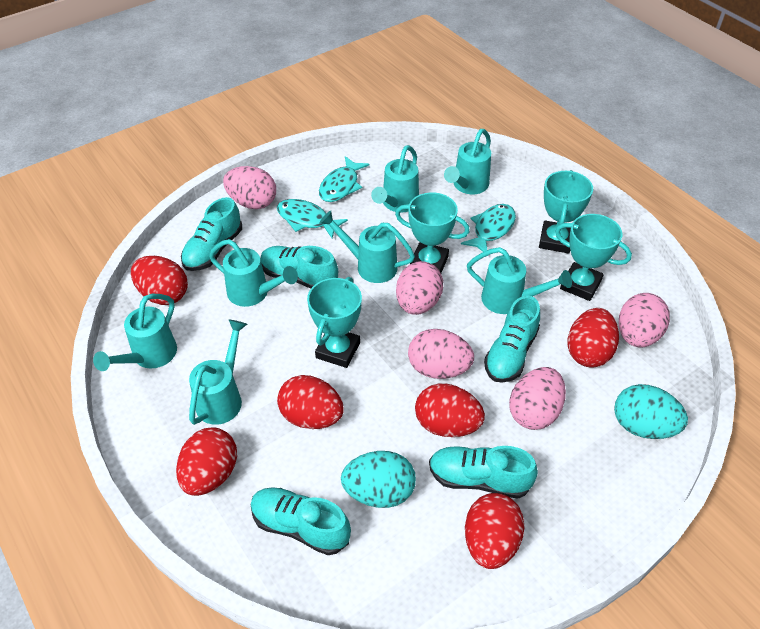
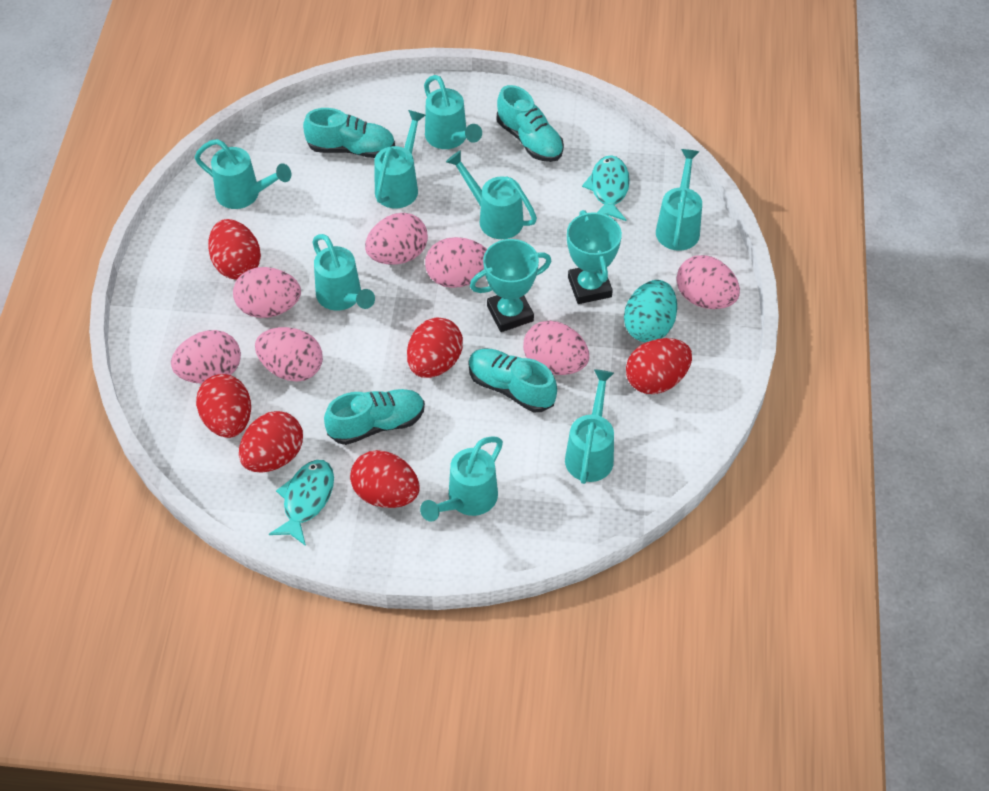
pink egg: [223,166,276,209] [396,261,443,315] [408,329,474,379] [509,367,566,430] [619,293,670,348] = 5 -> [171,330,241,384] [233,267,301,318] [255,327,323,382] [365,213,428,264] [425,237,487,288] [523,320,589,375] [676,255,740,309] = 7
turquoise egg: [341,451,416,508] [614,384,688,439] = 2 -> [624,280,677,342] = 1
turquoise fish: [277,199,348,238] [319,156,370,202] [461,204,516,252] = 3 -> [269,460,334,546] [582,155,630,221] = 2
turquoise shoe: [181,197,242,271] [251,487,351,555] [260,246,338,289] [429,446,538,499] [484,295,540,383] = 5 -> [303,108,395,158] [324,389,425,445] [469,349,557,412] [497,85,564,162] = 4
turquoise trophy: [307,277,362,368] [395,193,470,273] [539,170,593,254] [555,214,632,301] = 4 -> [470,239,551,332] [567,210,622,304] = 2
turquoise watering can: [93,294,177,371] [189,319,247,425] [209,239,298,307] [319,211,415,283] [371,145,419,213] [444,129,491,194] [467,247,572,314] = 7 -> [195,139,291,209] [312,234,375,310] [374,110,425,208] [420,436,503,522] [424,75,482,149] [446,150,537,239] [565,369,614,484] [656,149,702,251] = 8

